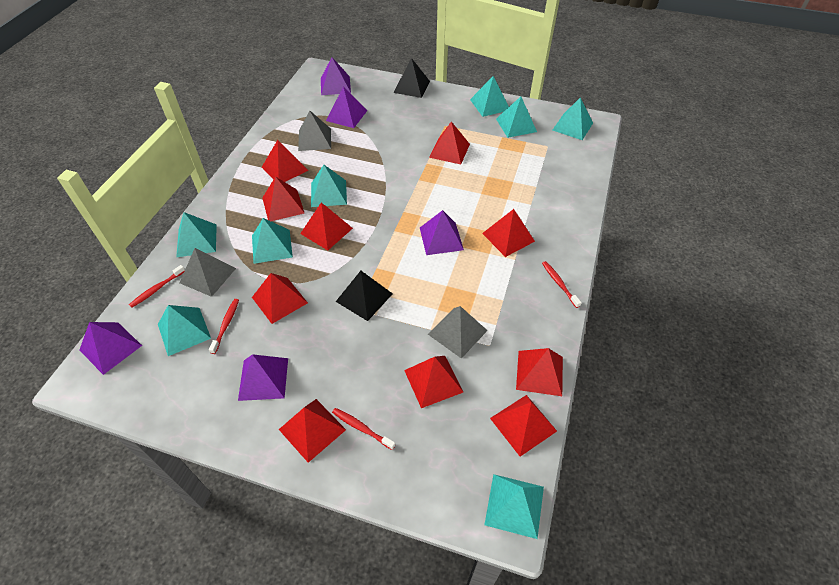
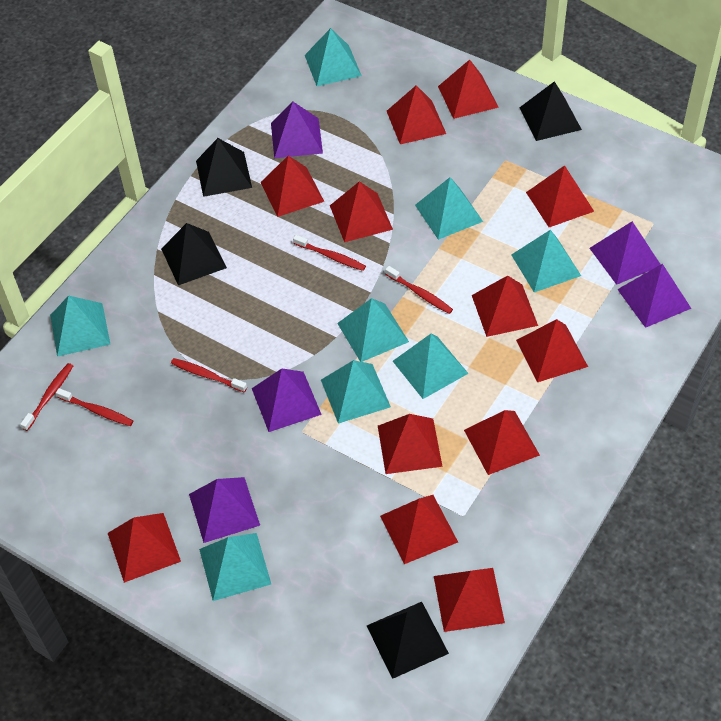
black pyramid: [336,271,393,321] [393,58,430,98] = 2 -> [161,223,227,285] [196,138,252,197] [367,602,449,679] [519,81,582,141] = 4
grey pyramid: [180,248,236,297] [298,110,331,151] [428,306,488,359] = 3 -> none = 0
red pyramid: [252,273,308,324] [262,140,308,182] [262,176,304,221] [279,399,346,463] [300,202,353,250] [404,356,463,408] [429,122,470,164] [482,209,535,257] [490,395,557,457] [516,348,563,396] = 10 -> [108,513,181,583] [261,156,325,217] [330,181,393,242] [378,414,443,474] [380,495,458,564] [387,85,446,144] [434,568,505,632] [438,59,499,119] [464,410,540,475] [472,276,538,337] [516,319,588,382] [526,165,594,227] = 12
red toothbrush: [129,265,185,308] [209,299,239,354] [332,408,395,450] [542,261,582,308] = 4 -> [20,363,73,431] [56,388,133,426] [171,358,247,392] [293,235,366,271] [385,266,453,314] = 5

